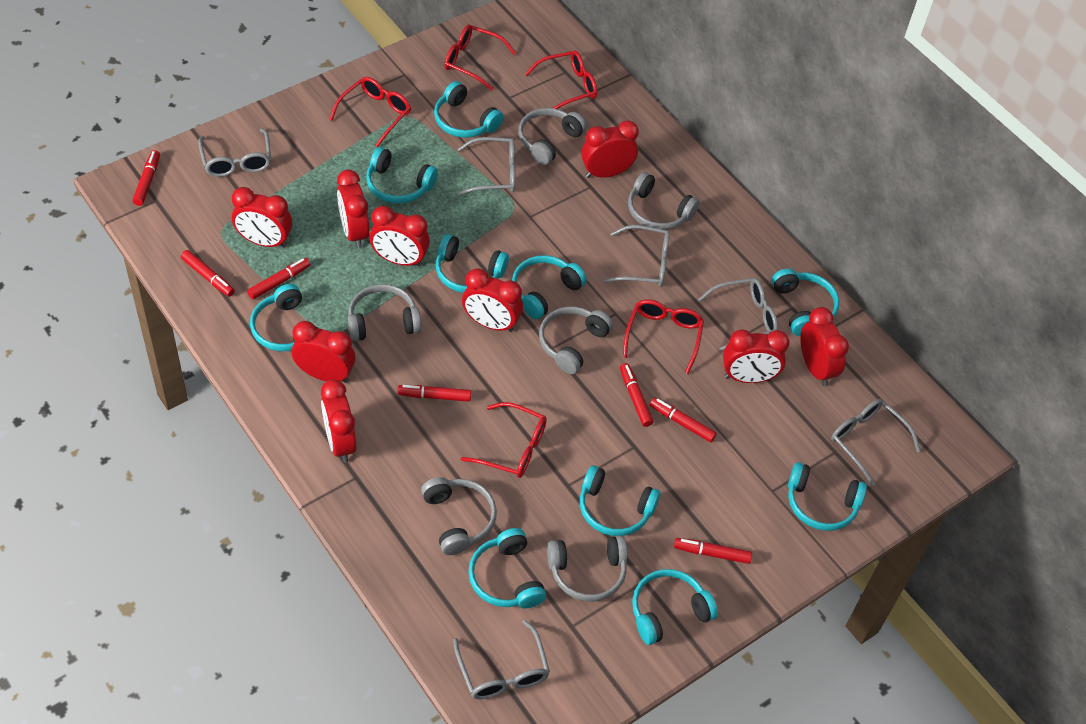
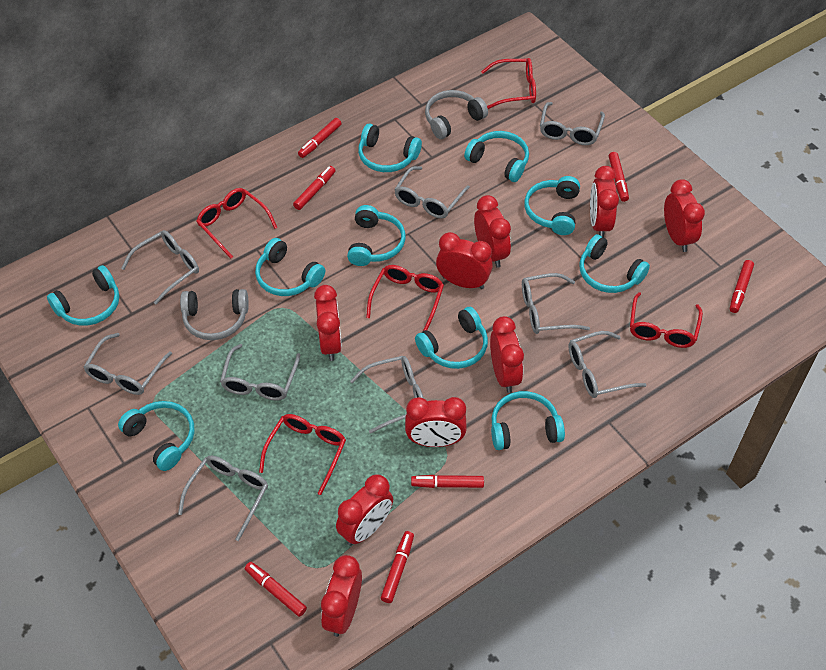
grey glasses: [198,128,271,177] [453,620,550,699] [458,137,515,196] [603,225,670,287] [698,278,778,351] [831,399,921,486] = 6 -> [84,333,172,395] [121,230,199,304] [178,456,268,541] [220,344,300,401] [350,356,424,434] [394,166,470,218] [522,273,590,334] [540,102,605,145] [569,331,646,398] = 9
grey headphones: [348,284,421,341] [421,477,497,555] [518,108,587,165] [539,307,613,374] [547,536,627,602] [628,172,699,230] = 6 -> [180,289,249,340] [425,90,488,139] = 2

